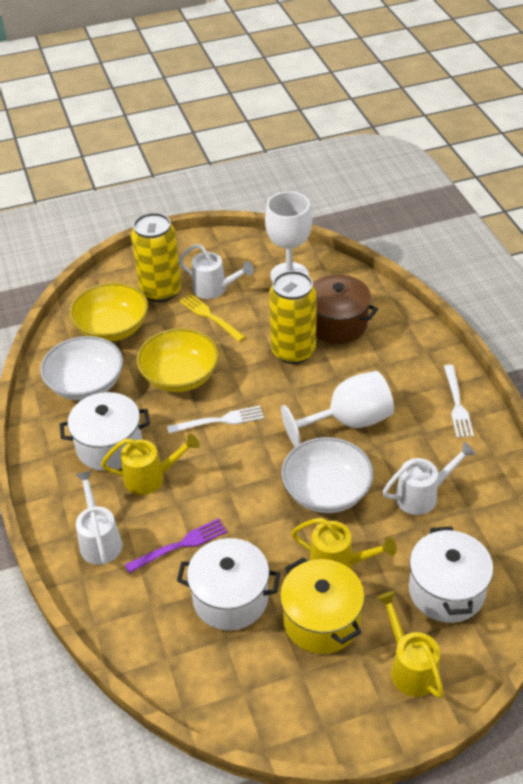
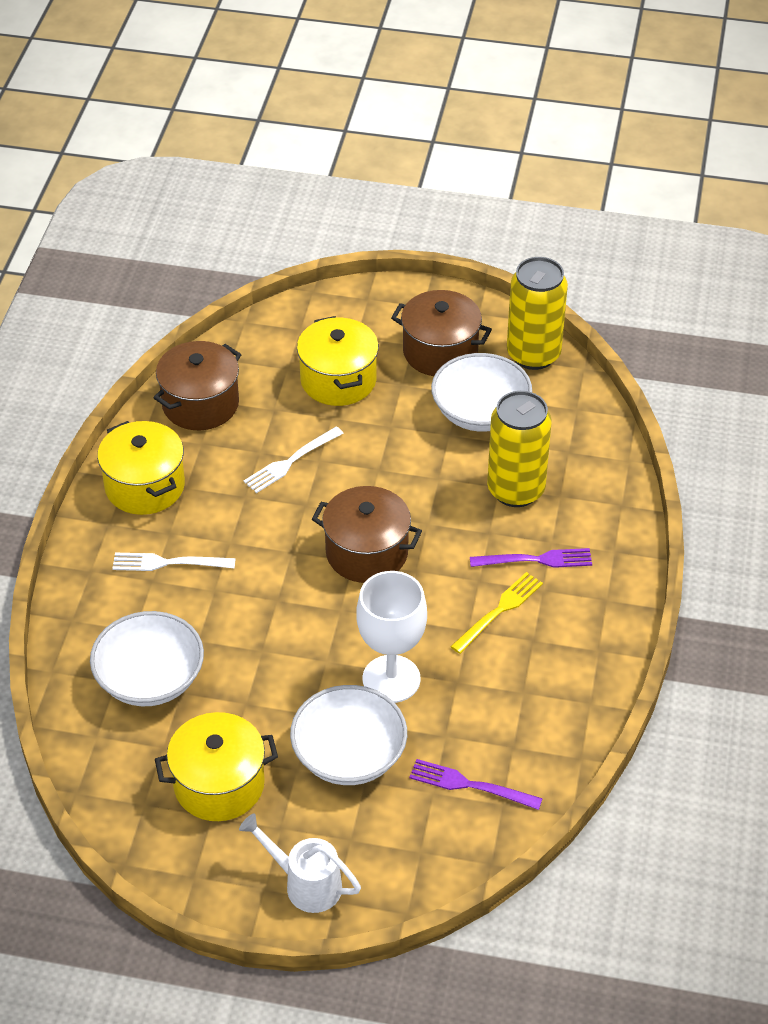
brown pot: [313,274,378,344] = 1 -> [153,341,242,430] [312,486,422,583] [391,290,492,376] = 3
purple fork: [125,518,227,573] = 1 -> [409,759,543,810] [470,548,592,568] = 2
white bowl: [40,336,123,401] [281,437,373,513] = 2 -> [90,611,204,706] [290,685,407,785] [431,353,532,432] = 3
white goblet: [265,191,312,282] [281,371,394,447] = 2 -> [356,571,427,703] = 1
white pot: [60,392,150,471] [177,538,280,631] [409,526,493,623] = 3 -> none = 0
white watering can: [75,470,122,565] [179,244,254,299] [383,442,476,515] = 3 -> [239,813,361,913] = 1
yellow bowl: [70,283,148,342] [137,328,219,392] = 2 -> none = 0
yellow pot: [280,557,365,654] = 1 -> [97,421,185,515] [155,712,278,821] [297,316,379,406] = 3
yellow watering can: [101,434,199,495] [291,518,397,569] [377,591,444,698] = 3 -> none = 0

